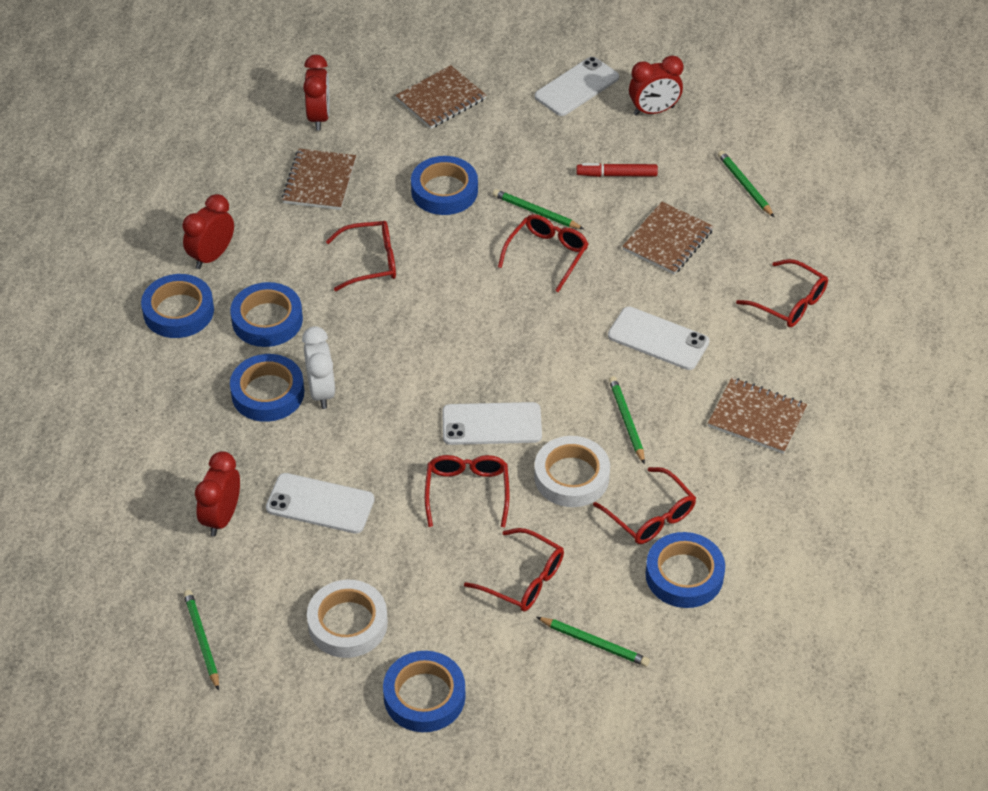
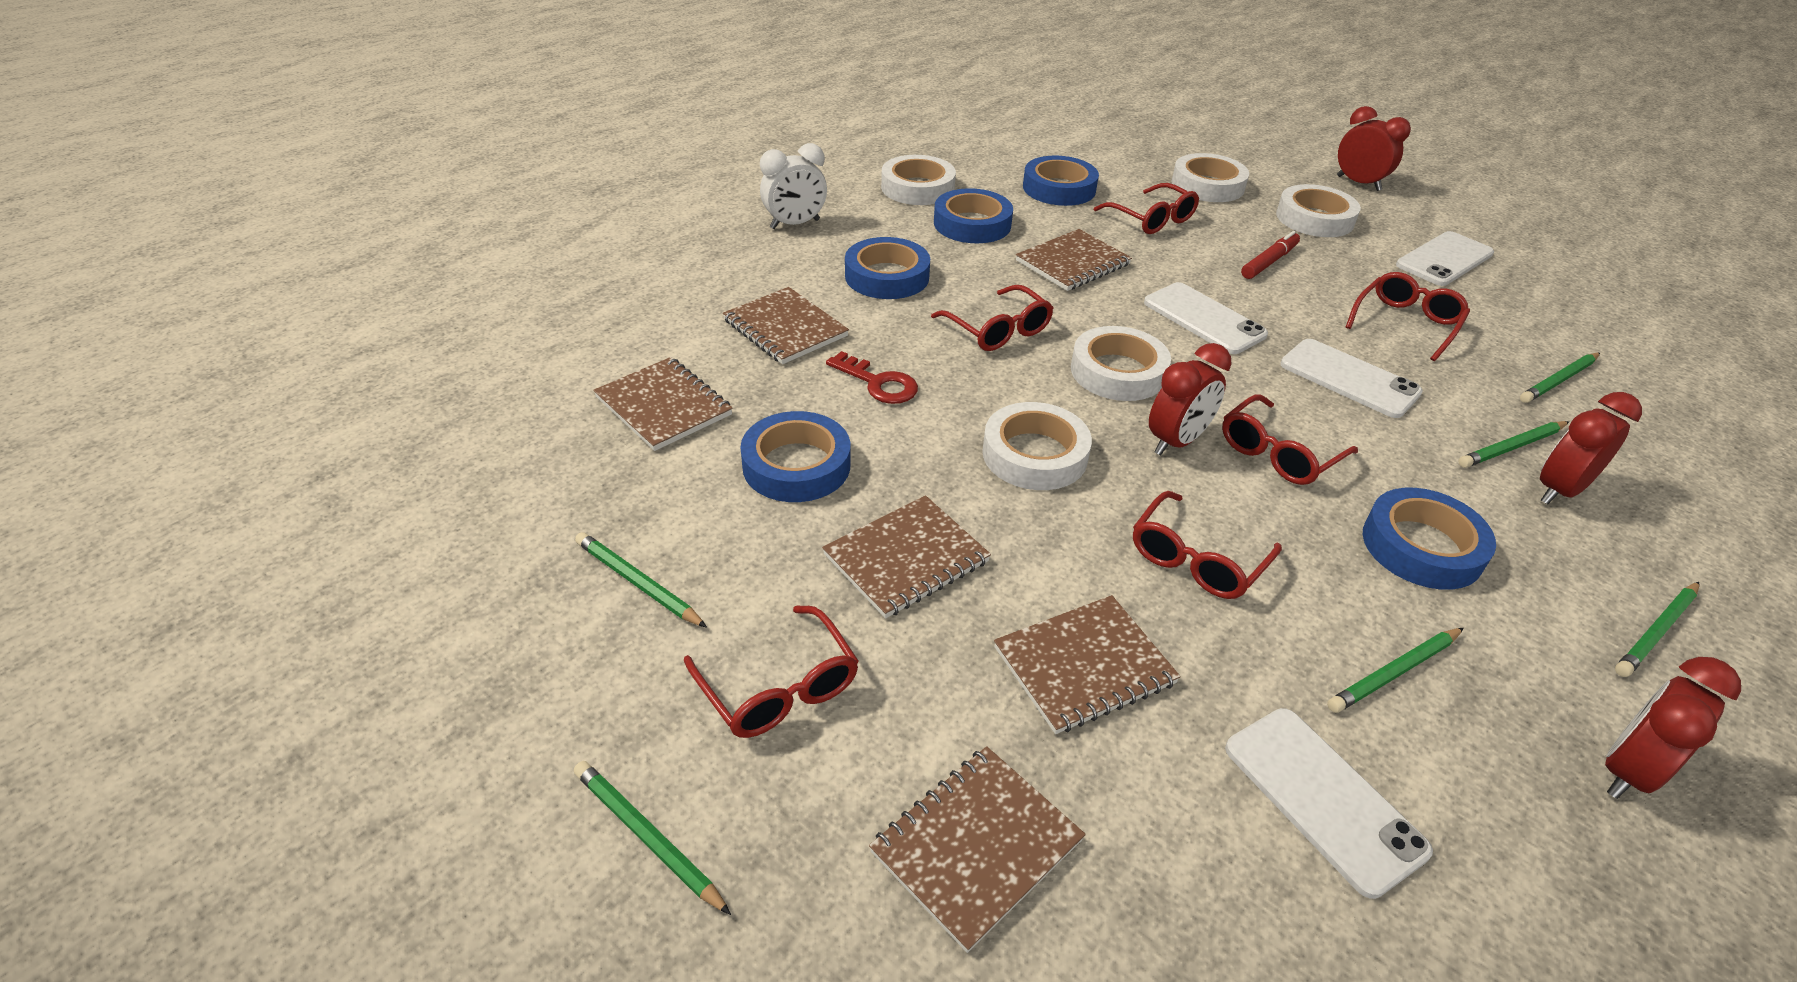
blue tape: [141,274,214,338] [230,282,303,347] [230,354,304,422] [383,651,465,732] [411,156,478,215] [645,532,725,608] = 6 -> [740,411,850,502] [845,237,930,299] [934,188,1013,243] [1023,156,1099,206] [1363,488,1496,590] = 5
brown notebook: [282,149,356,210] [395,65,486,129] [622,202,714,275] [708,378,807,454] = 4 -> [593,357,733,451] [723,287,849,364] [822,495,991,618] [869,746,1086,953] [994,595,1181,734] [1016,229,1132,291] = 6
green pencil: [183,590,219,691] [493,189,584,229] [537,617,650,667] [609,376,645,464] [718,151,774,217] = 5 -> [574,761,731,915] [575,532,707,628] [1327,628,1464,713] [1458,421,1569,468] [1520,353,1600,403] [1615,582,1699,677] = 6
red key: none = 0 -> [826,351,918,404] = 1
white tape: [307,580,388,658] [534,436,610,507] = 2 -> [881,155,956,205] [982,402,1092,490] [1071,326,1171,401] [1171,153,1249,202] [1276,184,1361,237] = 5

